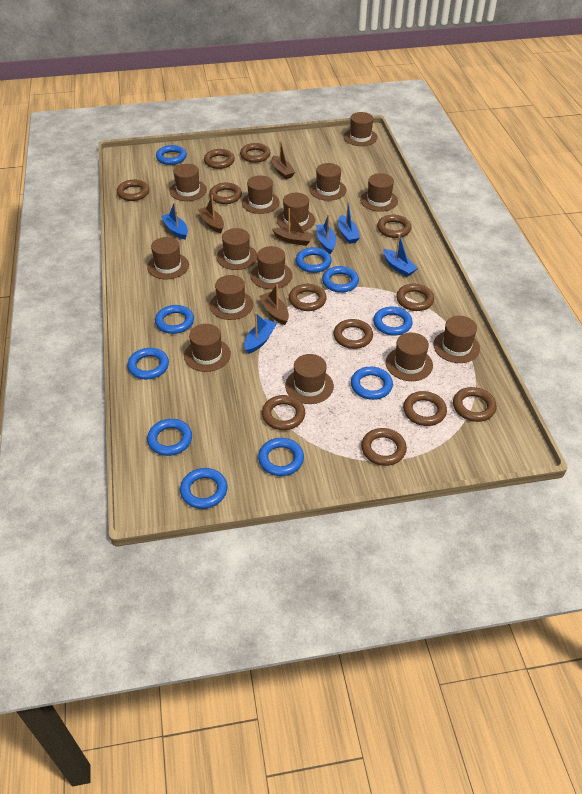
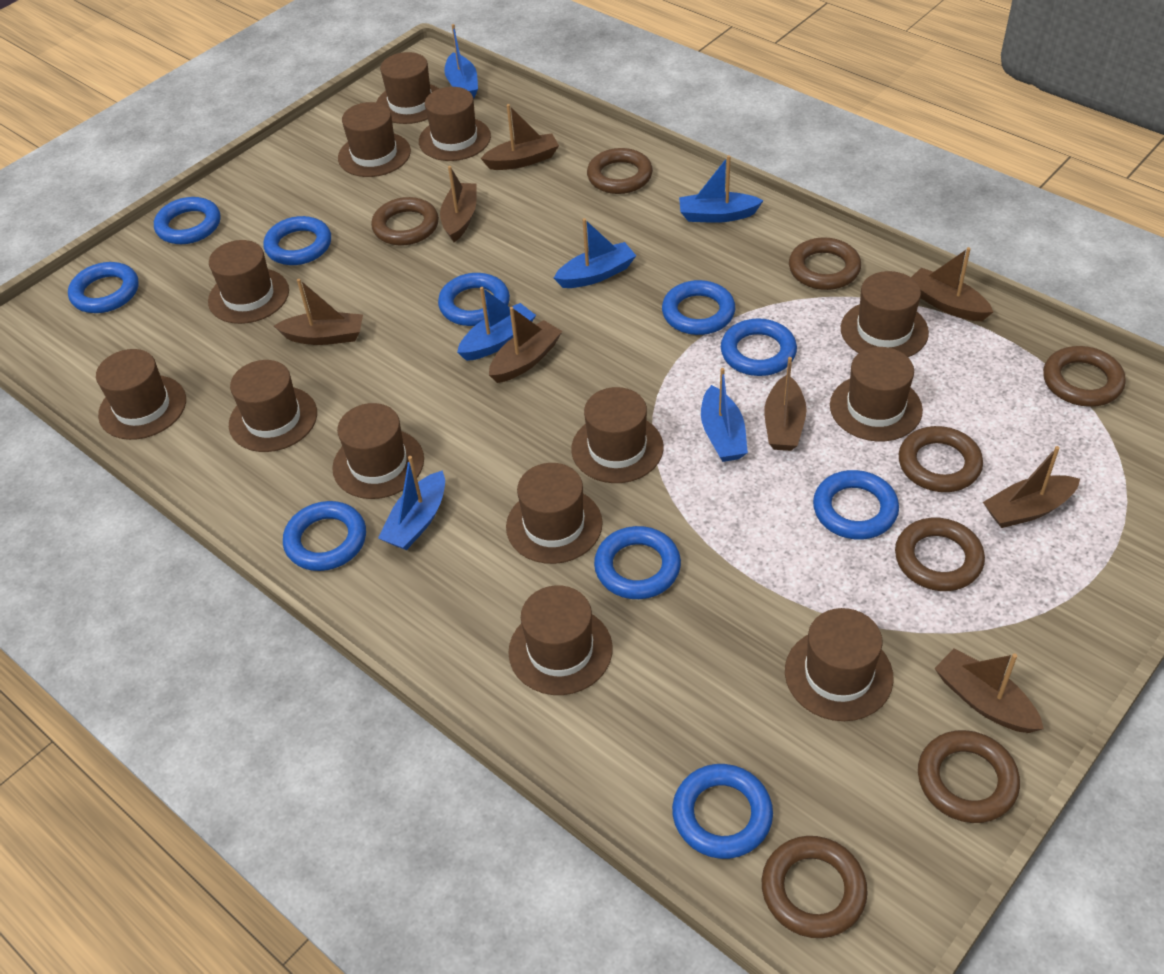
blue boat: [161,202,188,239] [244,312,277,354] [316,214,336,254] [338,201,360,244] [383,234,418,277] = 5 -> [378,456,445,550] [444,24,478,99] [457,287,536,361] [554,218,636,288] [679,155,764,223] [701,368,748,462] = 6
brown boat: [198,195,224,233] [259,284,289,325] [272,140,295,179] [272,209,314,246] = 4 -> [274,279,363,345] [440,166,477,242] [481,104,559,170] [489,307,562,383] [764,357,806,451] [911,247,993,321] [934,649,1044,733] [983,446,1080,528] = 8
brown hat: [147,237,189,279] [170,164,207,201] [184,324,231,372] [210,275,253,320] [216,228,257,270] [242,175,280,214] [251,246,293,289] [277,193,315,231] [285,354,334,404] [309,163,347,201] [343,112,378,146] [360,173,398,212] [386,333,433,381] [433,316,480,363] = 14 -> [96,349,186,440] [208,240,289,324] [229,360,317,452] [332,403,424,499] [338,102,411,177] [376,52,439,124] [419,87,491,161] [506,463,603,564] [508,585,613,695] [571,387,664,483] [785,608,894,721] [830,347,923,441] [841,271,929,357] = 13
brown ring: [117,179,149,201] [204,149,235,169] [209,183,242,204] [240,143,271,163] [262,395,305,430] [289,284,327,311] [333,319,373,349] [361,428,407,466] [377,215,412,238] [396,284,434,311] [403,391,447,426] [453,387,497,422] = 12 -> [371,197,439,246] [587,148,653,194] [762,836,868,938] [789,237,861,290] [895,518,985,591] [899,426,983,492] [918,730,1020,823] [1043,346,1126,407] = 8

